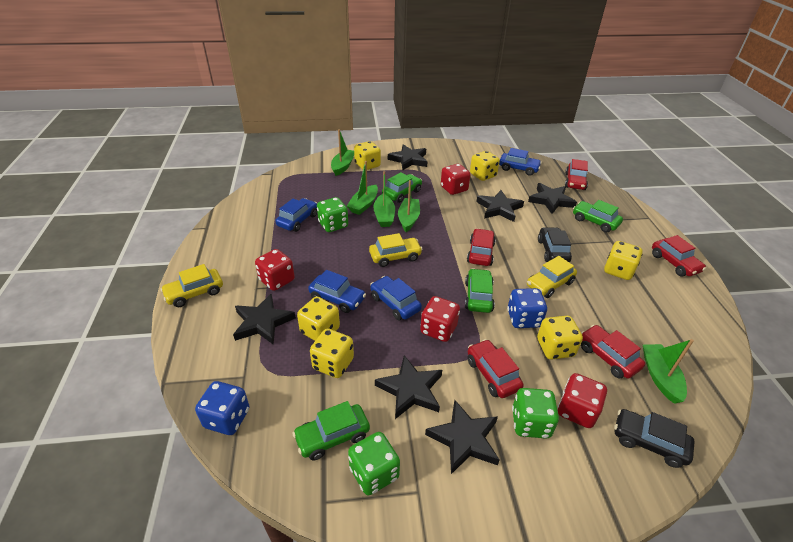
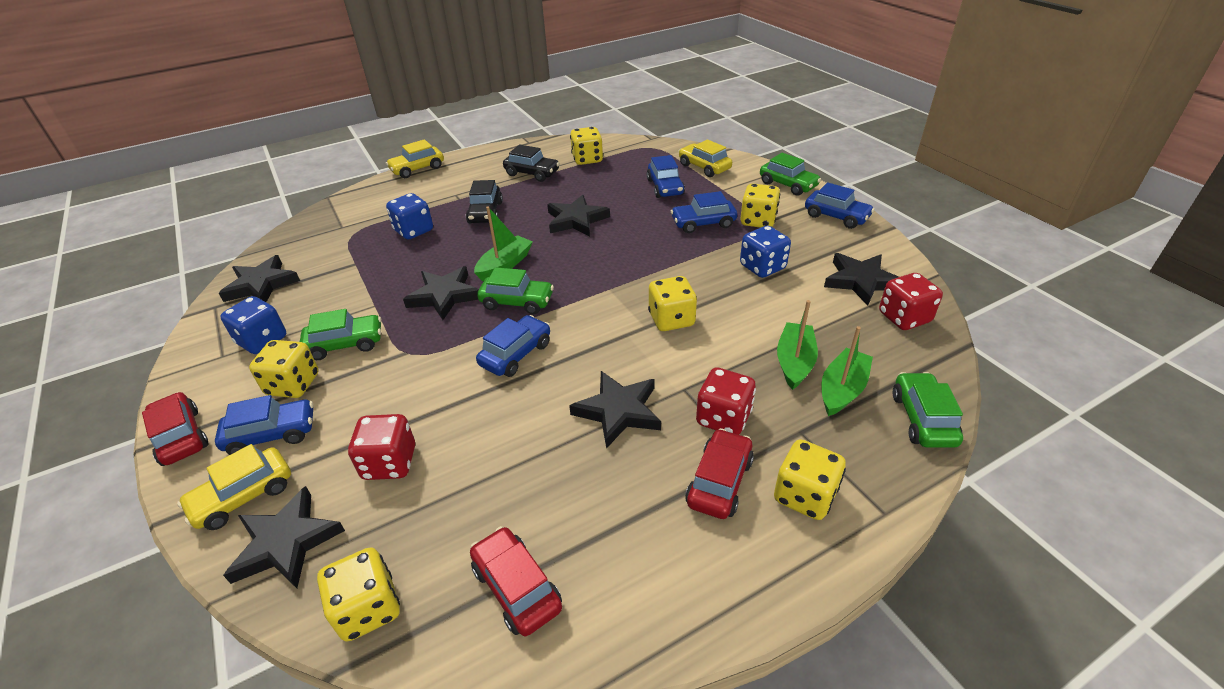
blue car: [275,198,317,232] [308,270,366,313] [370,276,422,320] [499,148,542,176] = 4 -> [215,395,314,455] [476,315,550,377] [647,155,685,198] [671,191,737,233] [805,182,875,229] = 5
blue dice: [195,381,249,435] [507,288,547,328] = 2 -> [220,296,286,354] [386,193,433,239] [740,226,791,278] = 3
green boat: [331,129,354,176] [347,161,378,215] [373,171,395,227] [398,180,420,232] [643,339,694,404] = 5 -> [474,207,533,281] [777,300,818,390] [821,326,873,416] = 3
green dice: [317,197,348,232] [348,432,400,495] [512,388,559,439] = 3 -> none = 0
red car: [467,228,496,266] [467,339,523,398] [565,159,588,190] [581,325,645,379] [652,235,706,277] = 5 -> [142,392,208,466] [470,526,562,636] [685,428,754,519] = 3
red dice: [255,249,295,291] [420,296,460,342] [441,164,470,195] [558,373,607,428] = 4 -> [348,414,415,480] [696,367,756,435] [879,273,943,330] = 3

